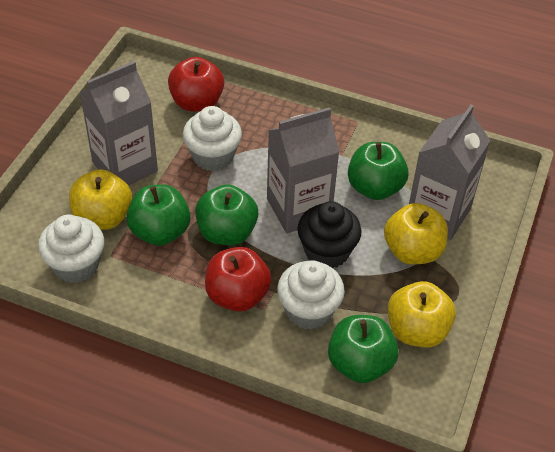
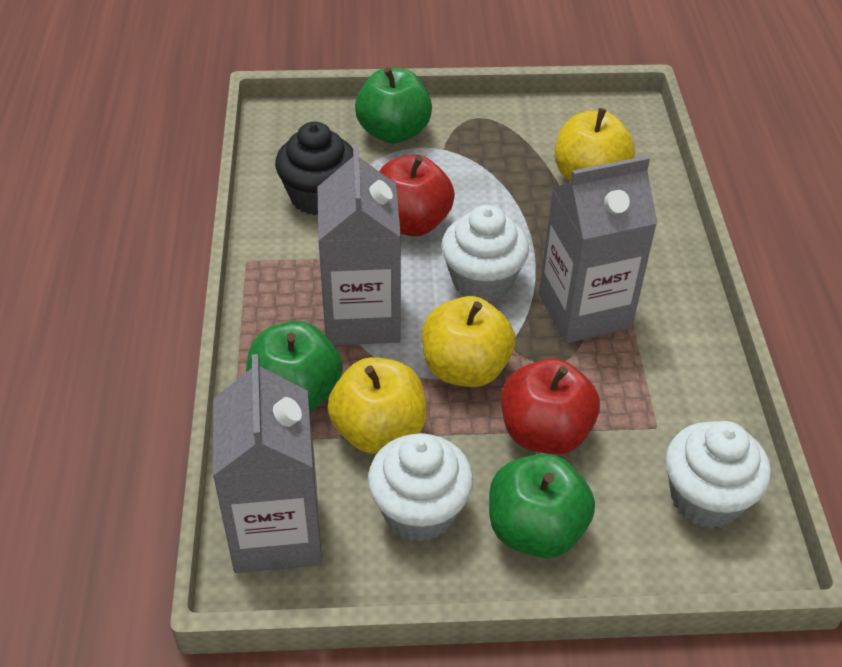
green apple: [126,184,191,246] [195,184,258,245] [328,315,399,383] [348,142,409,200] = 4 -> [246,321,343,412] [355,67,432,144] [489,453,595,558] = 3

